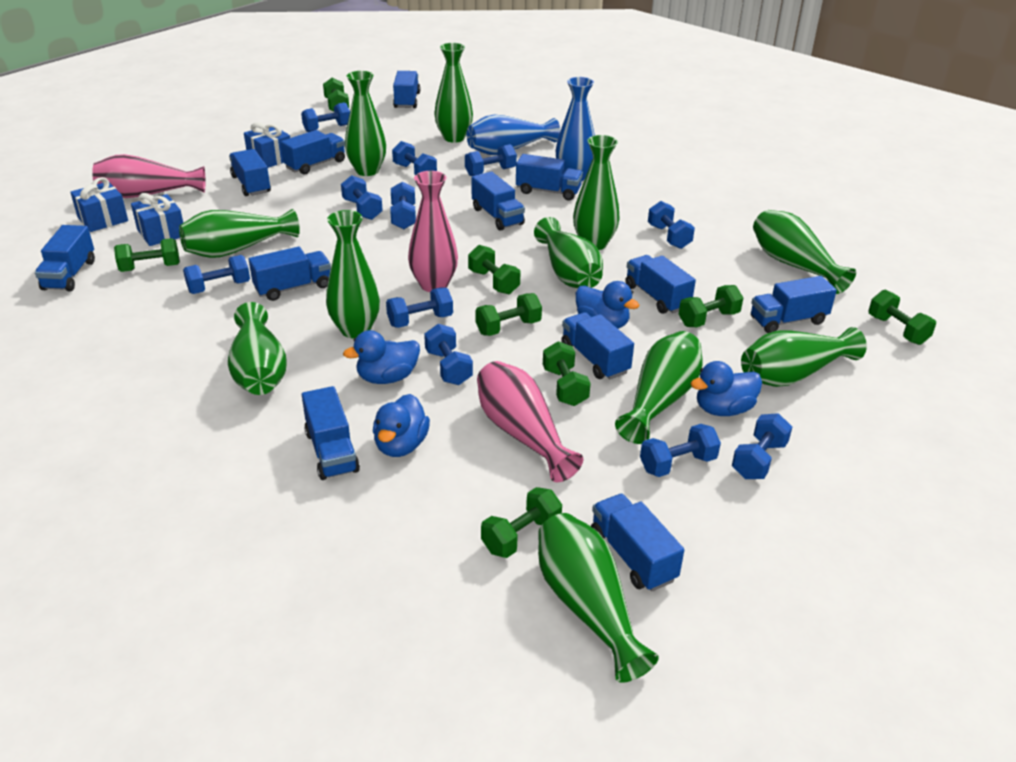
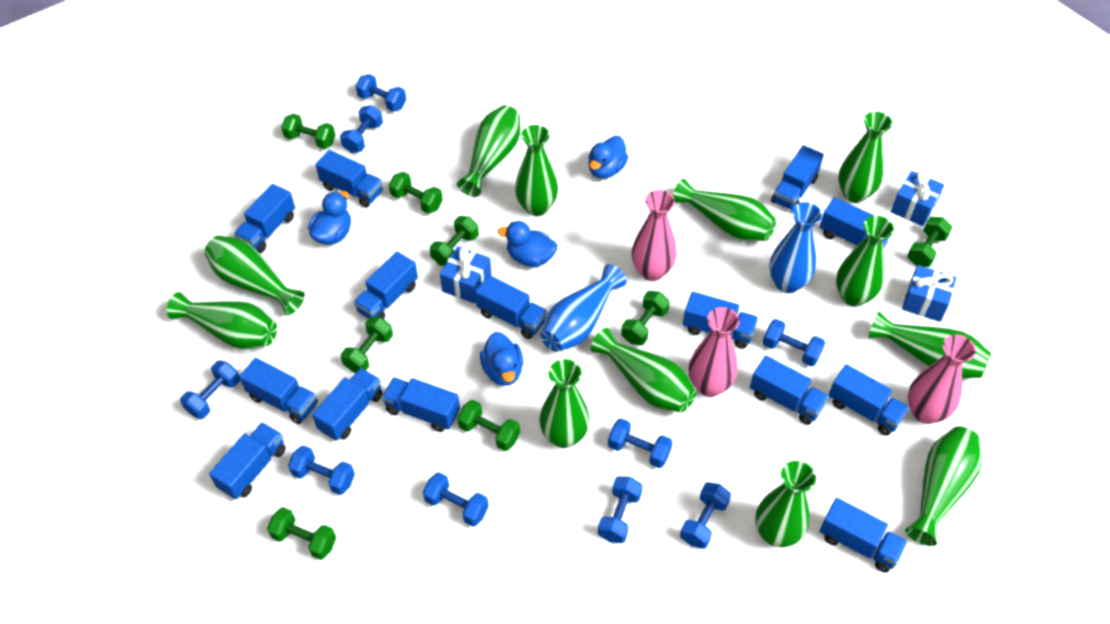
blue dumbbell: [183,255,250,294] [301,102,350,132] [341,175,383,220] [386,287,453,328] [390,182,416,229] [392,141,437,175] [424,324,473,385] [465,144,517,176] [640,424,721,477] [648,201,695,249] [732,413,792,479] = 11 -> [180,360,240,419] [288,445,355,495] [340,105,383,153] [356,74,406,112] [423,472,489,527] [598,476,643,543] [608,419,672,468] [680,482,731,549] [763,319,825,367] = 9
blue truck: [35,225,95,291] [229,149,271,196] [249,247,331,301] [281,130,345,175] [302,386,360,480] [393,71,421,108] [472,172,525,231] [516,154,583,200] [561,312,634,379] [591,494,684,592] [625,255,696,314] [751,276,837,333] = 12 -> [209,423,286,499] [234,184,295,253] [239,358,318,424] [312,368,383,441] [315,150,383,207] [354,251,418,319] [382,377,460,432] [475,275,547,339] [683,292,758,349] [750,356,829,425] [771,145,824,211] [820,197,890,249] [820,498,907,573] [829,364,909,436] = 14
green vase: [179,209,300,258] [228,302,287,395] [326,210,380,339] [345,71,386,176] [434,43,473,143] [534,217,603,288] [538,513,659,683] [573,135,620,250] [615,331,703,444] [741,327,867,387] [753,210,856,294] = 11 -> [167,292,277,349] [204,235,305,315] [457,105,520,197] [515,125,558,216] [539,359,590,448] [591,328,696,413] [673,179,776,242] [755,461,816,547] [836,216,894,307] [838,112,893,203] [869,312,991,379] [905,426,982,546] = 12

